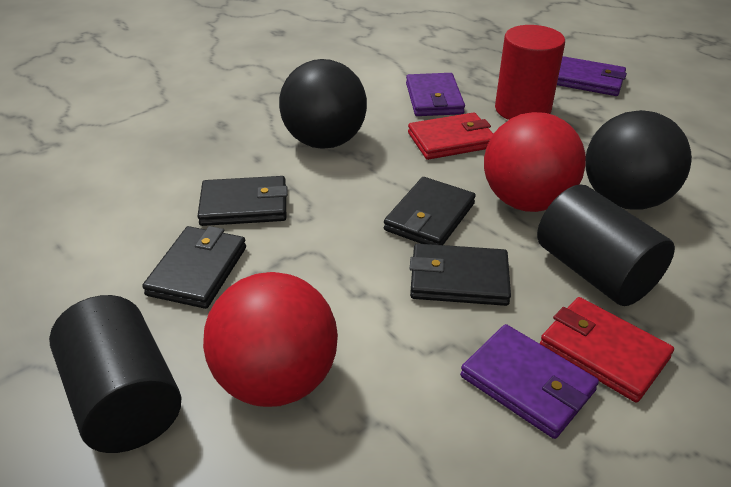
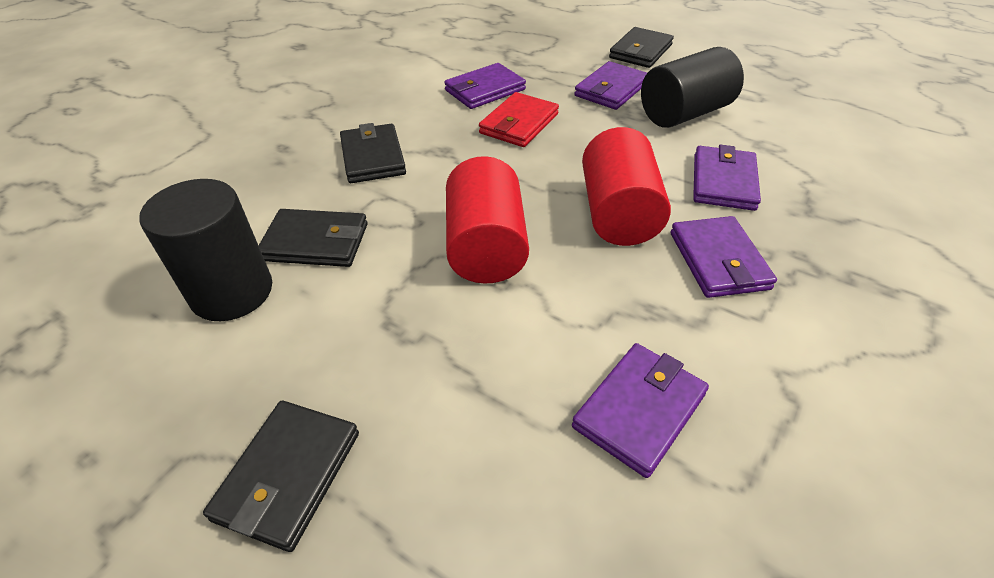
black ball: [279,59,367,149] [586,110,692,210] = 2 -> none = 0
purple wallet: [406,73,465,116] [460,324,599,439] [557,56,627,96] = 3 -> [444,63,526,109] [572,343,709,478] [574,61,647,110] [670,216,777,298] [693,145,761,211] = 5
red ball: [203,272,338,407] [484,112,586,212] = 2 -> none = 0
red cylinder: [495,25,565,120] = 1 -> [446,156,529,284] [582,127,671,246] = 2
red wallet: [408,112,493,160] [540,297,674,403] = 2 -> [479,92,559,147] = 1

